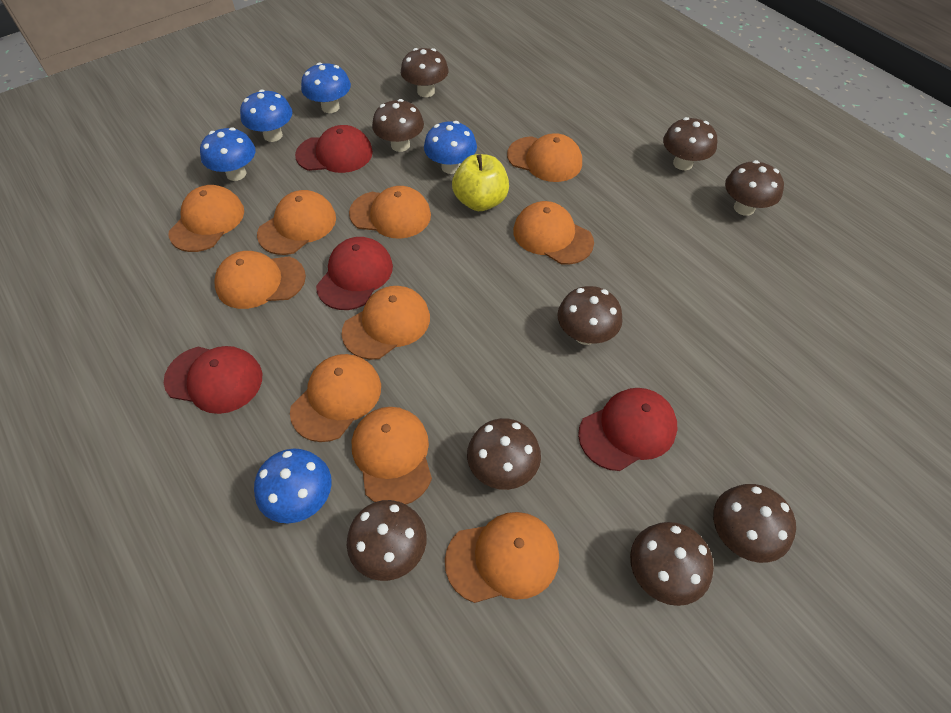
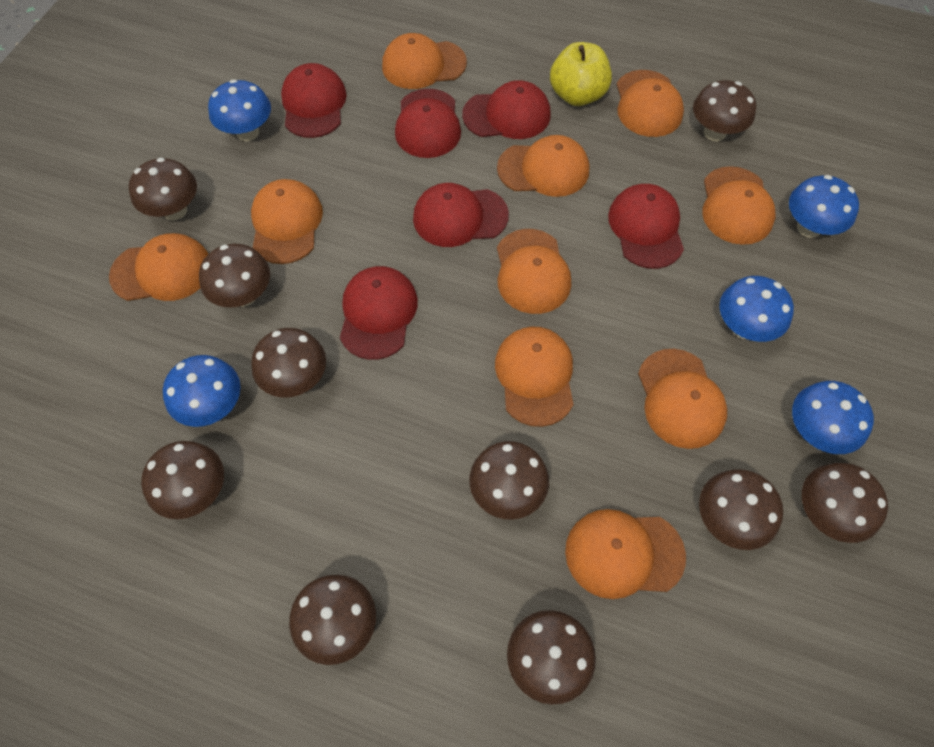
brown mushroom: [347,500,427,581] [372,99,424,152] [401,48,449,97] [467,418,541,490] [557,286,623,345] [630,522,714,606] [663,117,717,170] [713,484,796,563] [725,160,784,216] = 9 -> [129,157,197,220] [141,441,224,519] [199,244,270,308] [251,328,326,397] [289,575,376,665] [469,441,549,519] [507,610,596,705] [693,80,756,141] [699,469,783,550] [802,463,888,543] = 10
red cap: [164,346,262,414] [295,125,373,173] [316,237,393,310] [578,388,677,471] = 4 -> [281,63,347,138] [340,266,418,360] [395,89,461,158] [413,183,509,247] [462,80,551,139] [608,184,684,269] = 6

